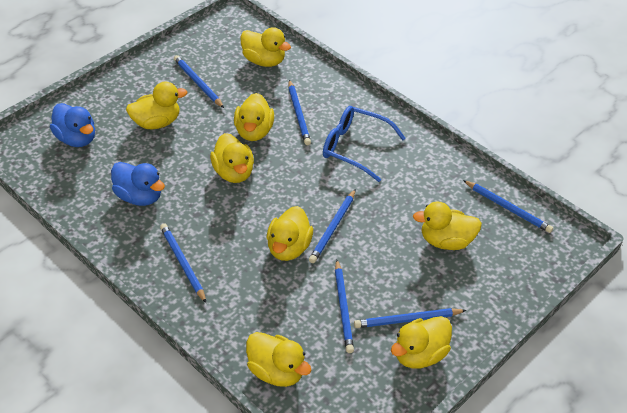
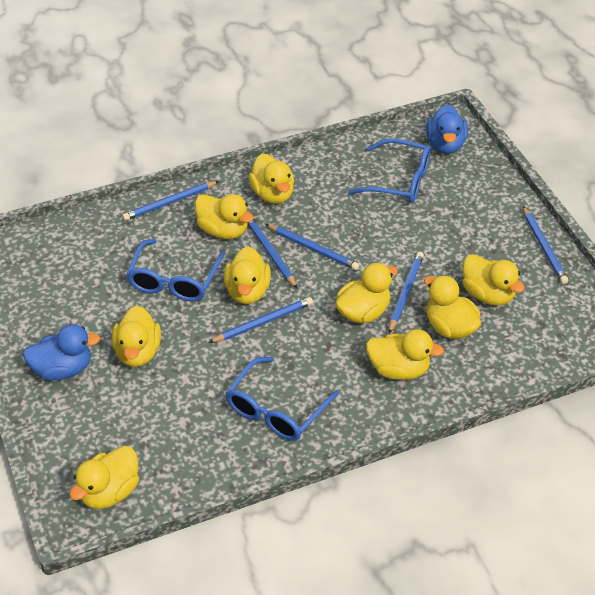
blue glasses: [323,106,405,182] = 1 -> [126,239,225,301] [226,357,339,441] [348,138,431,203] = 3
blue pencil: [160,223,206,303] [174,55,224,108] [289,80,311,145] [309,189,356,263] [335,260,354,353] [354,308,467,328] [463,180,553,233] = 7 -> [122,181,219,221] [209,297,313,343] [247,219,297,288] [266,224,359,270] [389,252,424,333] [523,206,568,284] = 6
yellow duck: [126,82,188,129] [210,133,254,183] [234,93,274,141] [240,27,291,67] [246,332,311,387] [267,206,313,261] [391,316,452,369] [413,201,482,250] = 8 -> [70,446,139,509] [112,306,161,367] [195,194,254,239] [224,246,271,304] [248,154,294,204] [335,263,398,324] [366,329,444,380] [424,275,481,339] [463,254,525,306] = 9

